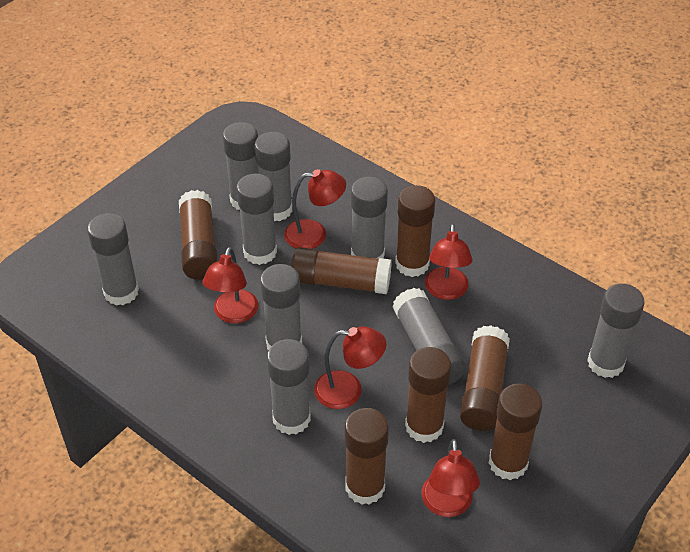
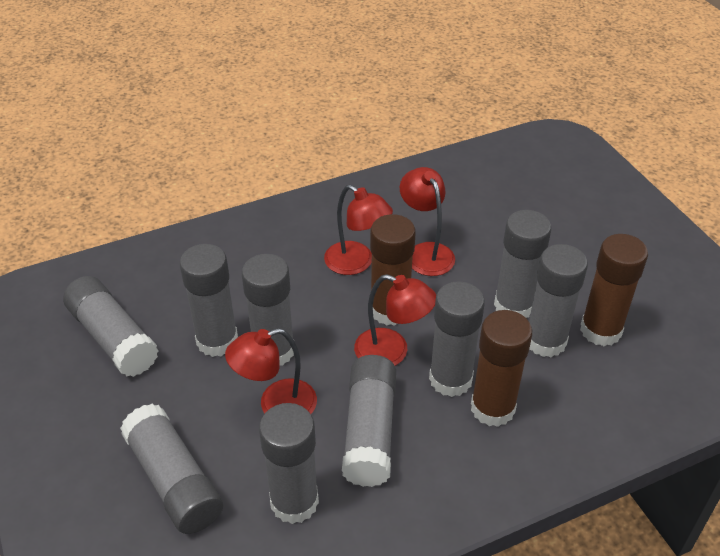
brown glue stick: [179,190,218,280] [291,247,392,294] [345,408,389,505] [395,185,435,277] [405,347,451,443] [460,325,510,431] [489,383,542,480] = 7 -> [370,214,416,326] [471,310,532,427] [580,234,648,346] = 3
red lamp: [202,247,258,323] [284,169,346,249] [314,326,386,409] [421,439,480,517] [425,224,473,300] = 5 -> [225,328,317,414] [324,185,393,275] [354,274,436,366] [400,167,455,276] = 4

